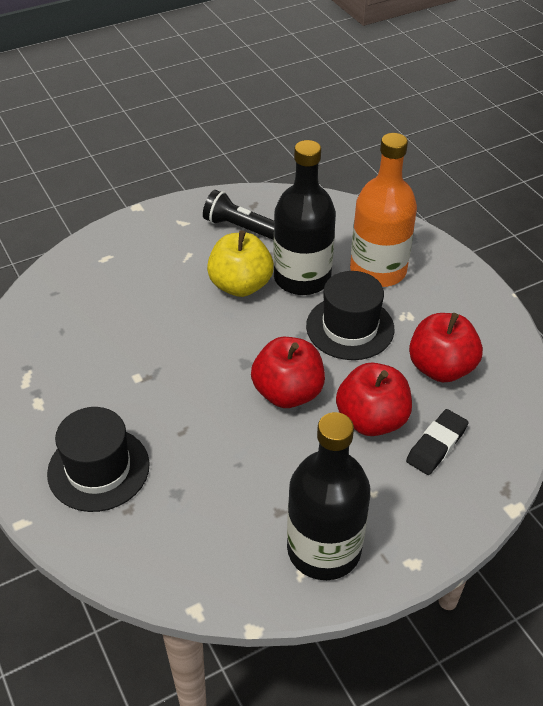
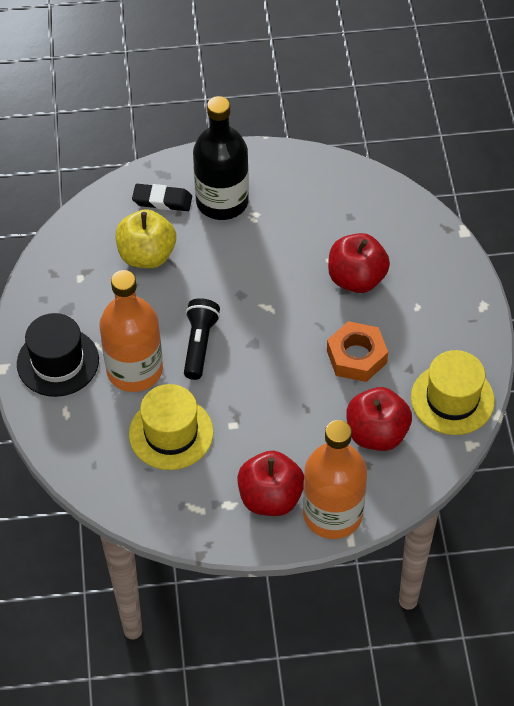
black bottle: [273,140,336,295] [287,412,371,580] = 2 -> [193,96,249,220] = 1
black hat: [47,407,150,512] [306,271,394,360] = 2 -> [17,313,99,397] = 1
orange bottle: [350,133,417,287] = 1 -> [99,270,163,392] [303,420,367,539] = 2
orange nut: none = 0 -> [327,321,388,382] = 1
yellow hat: none = 0 -> [129,384,214,470] [411,350,495,435] = 2

